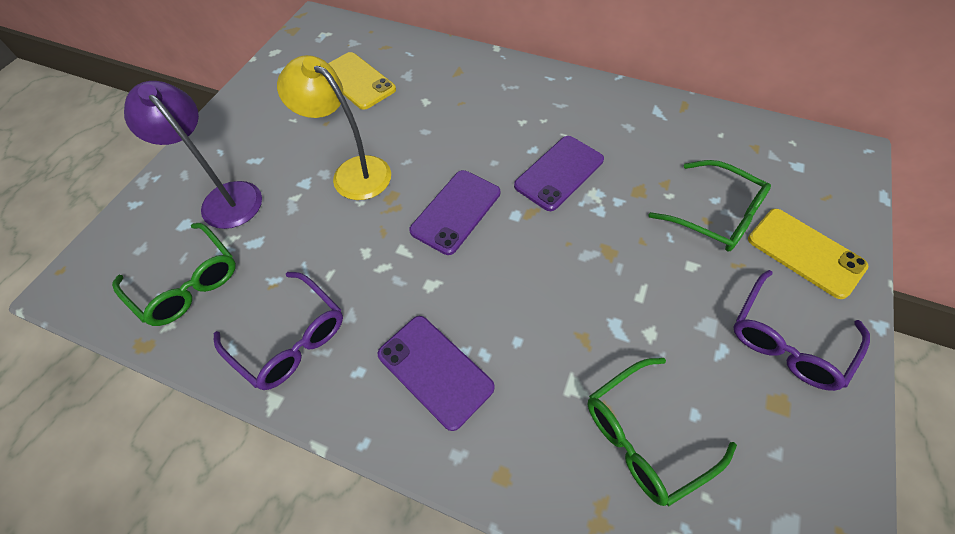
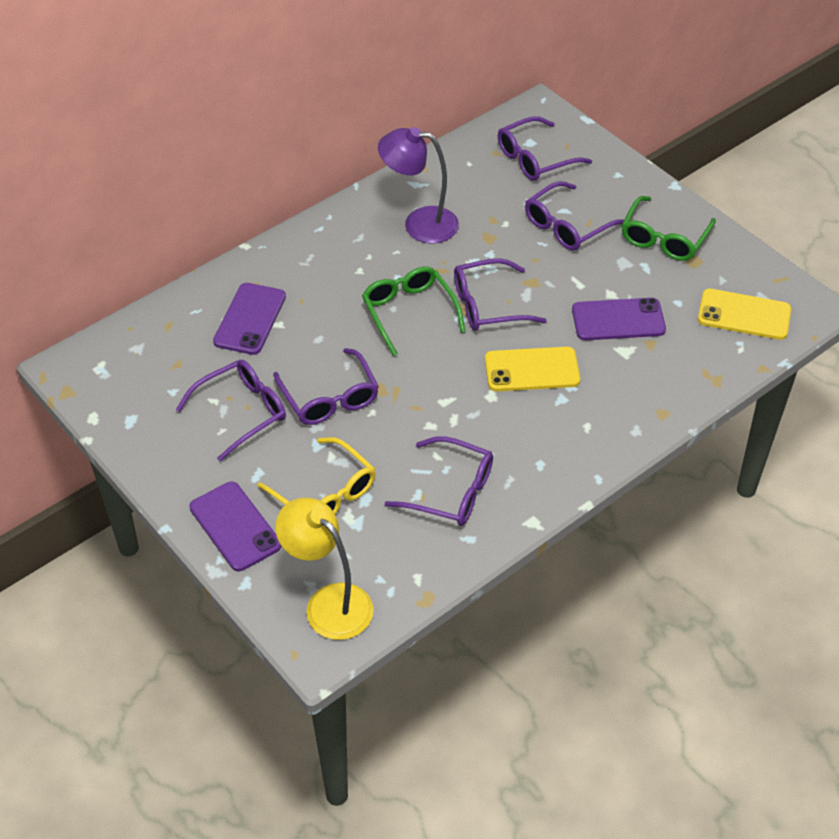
green glasses: [112,223,236,326] [588,358,737,506] [649,160,771,252] = 3 -> [362,266,465,356] [622,196,716,261] = 2
purple glasses: [214,272,343,390] [734,270,870,391] = 2 -> [176,360,286,461] [273,348,379,425] [384,436,493,526] [454,258,547,331] [498,116,592,181] [525,181,624,251] = 6
yellow glasses: none = 0 -> [258,437,376,514] = 1

